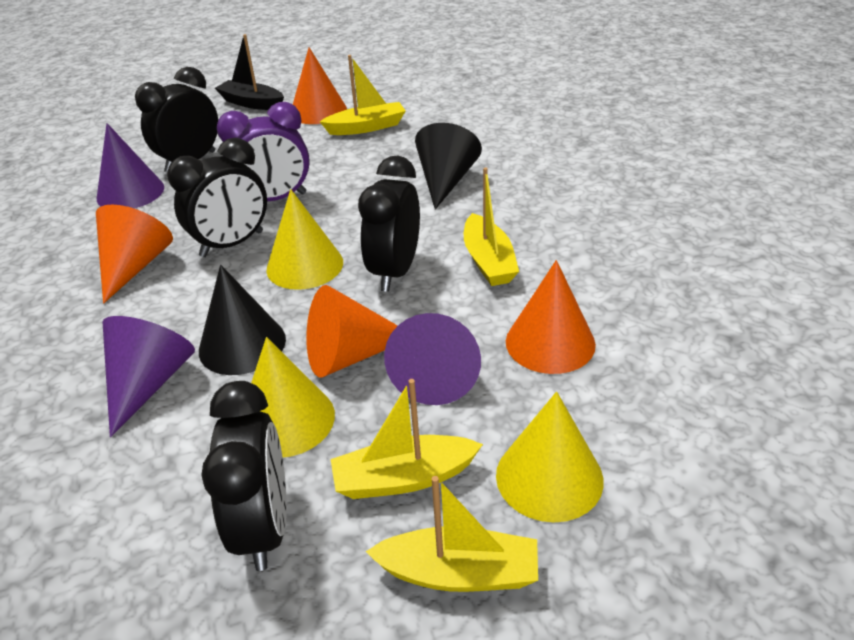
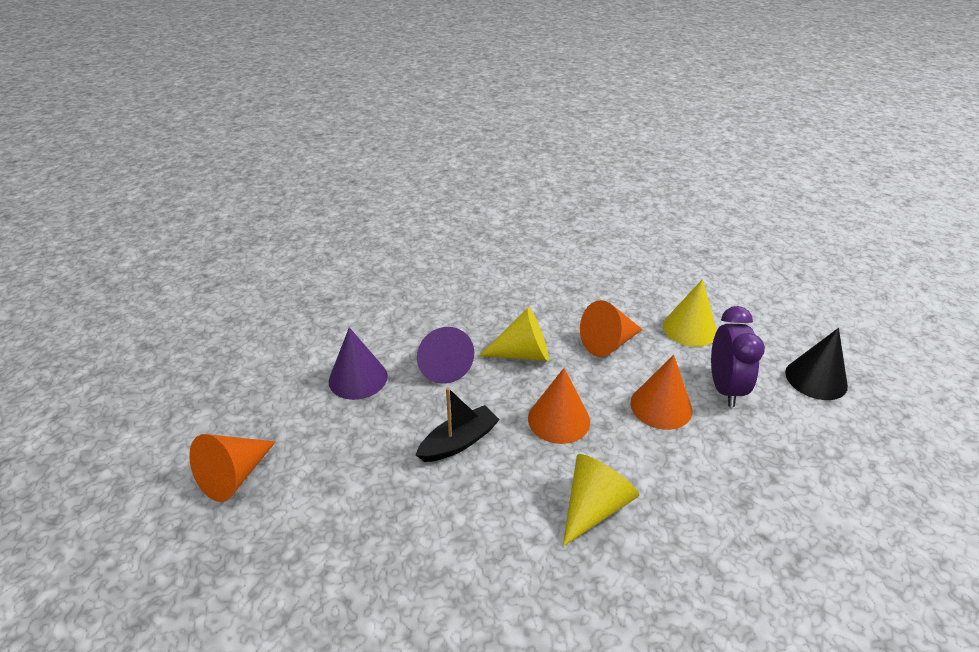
black clock: [135,67,218,172] [167,138,267,257] [201,381,287,571] [358,156,420,292] = 4 -> none = 0
black cone: [199,265,286,375] [415,123,482,210] = 2 -> [785,328,848,400] = 1
purple cone: [97,123,164,209] [103,316,195,437] [384,313,481,405] = 3 -> [329,327,388,400] [417,327,474,384] = 2
yellow boat: [320,55,406,135] [330,379,483,499] [366,476,538,592] [464,168,519,286] = 4 -> none = 0

